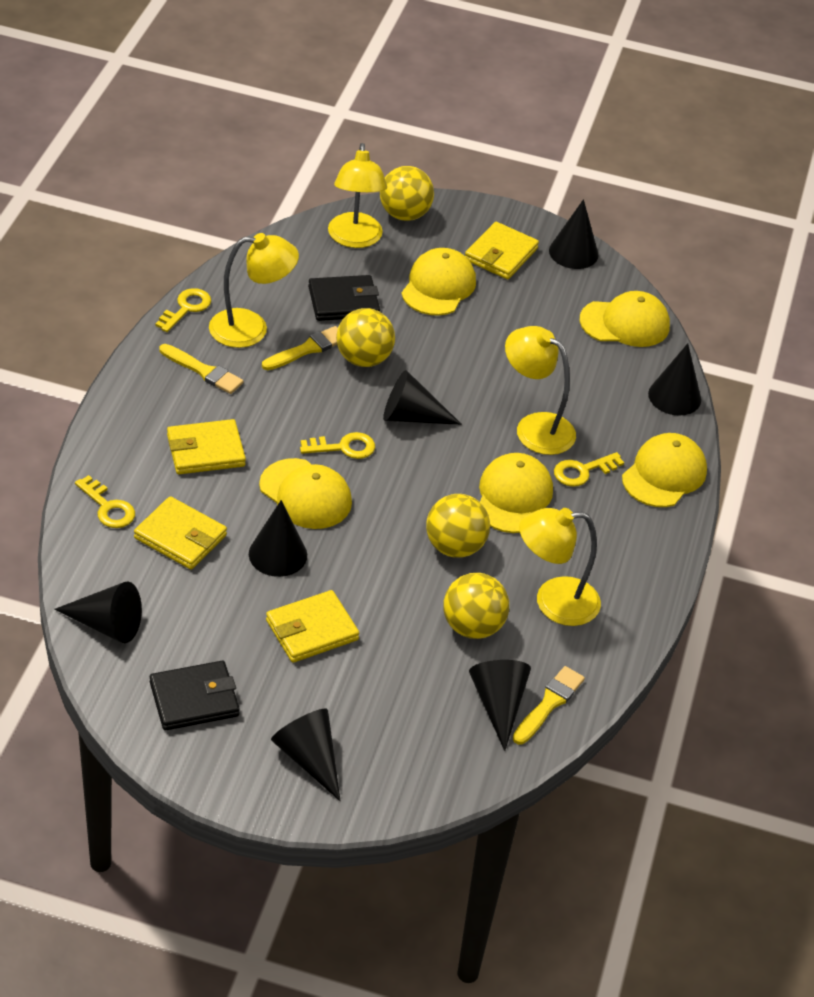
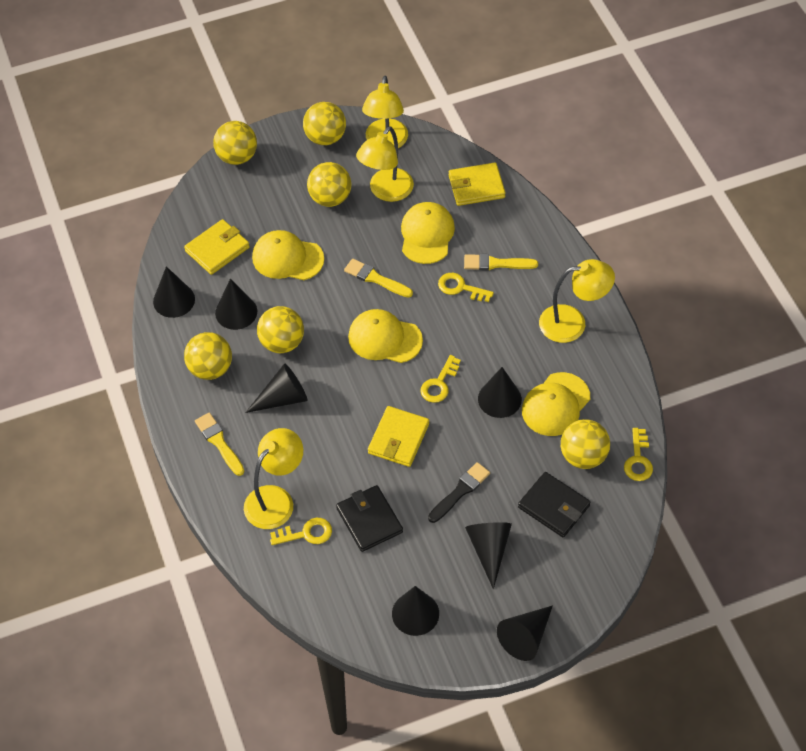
black brush: none = 0 -> [428,462,490,523] = 1
yellow ball: [336,308,395,367] [380,166,434,221] [426,494,490,558] [443,573,509,639] = 4 -> [184,332,232,380] [213,121,257,165] [257,306,304,353] [303,102,346,145] [307,162,351,207] [561,419,610,469] = 6
yellow cap: [259,458,352,529] [402,248,476,316] [479,453,553,533] [580,291,670,347] [622,433,707,507] = 5 -> [252,230,324,280] [348,309,423,363] [401,202,455,264] [522,372,590,436] = 4
yellow wallet: [134,496,227,569] [167,419,246,474] [266,590,359,663] [465,222,539,279] = 4 -> [184,219,250,275] [368,406,429,467] [449,163,506,206] = 3

